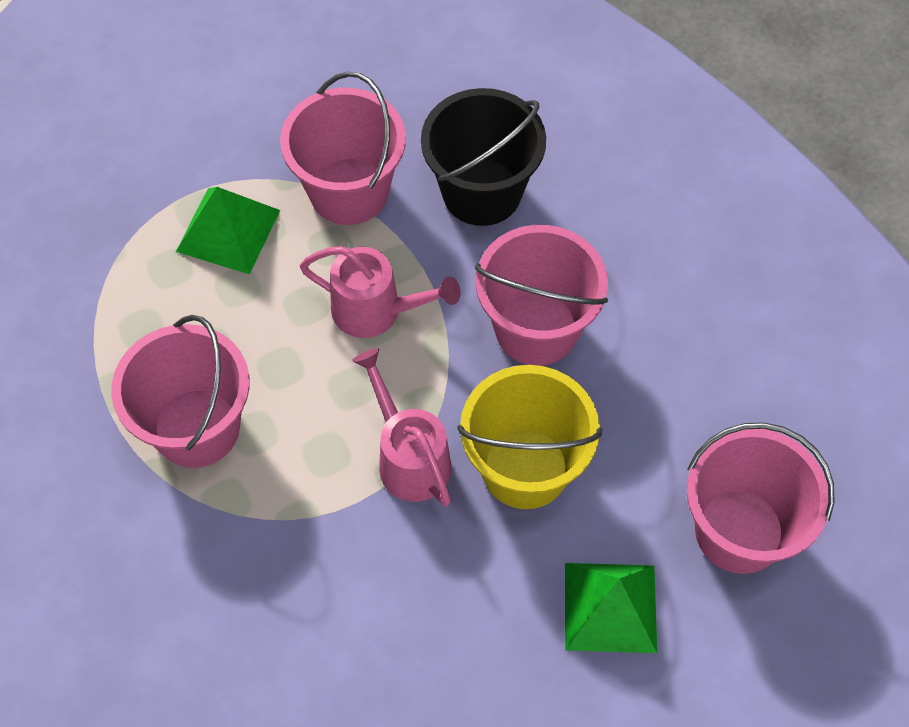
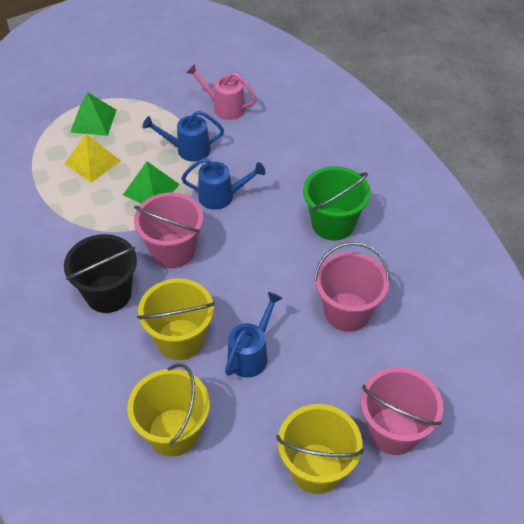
blue watering can: none = 0 -> [143,111,224,162] [181,158,266,210] [225,292,283,378] = 3
green bucket: none = 0 -> [303,166,371,241] = 1
pink bucket: [111,315,250,468] [280,71,406,225] [475,225,608,366] [687,422,834,574] = 4 -> [134,192,203,268] [314,242,390,332] [361,367,443,455] = 3
pink watering can: [300,246,461,338] [352,348,451,506] = 2 -> [186,64,257,120] = 1
yellow bucket: [458,365,602,509] = 1 -> [127,363,210,457] [137,278,215,360] [276,404,364,494] = 3
yellow pyramid: none = 0 -> [65,134,120,183] = 1

